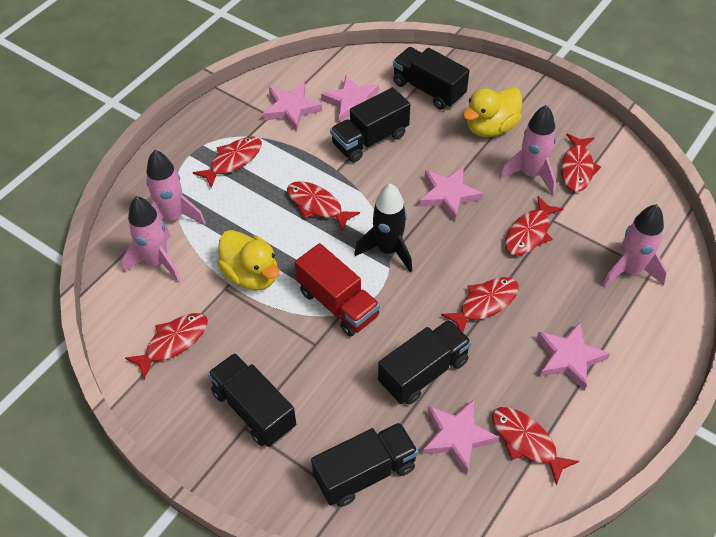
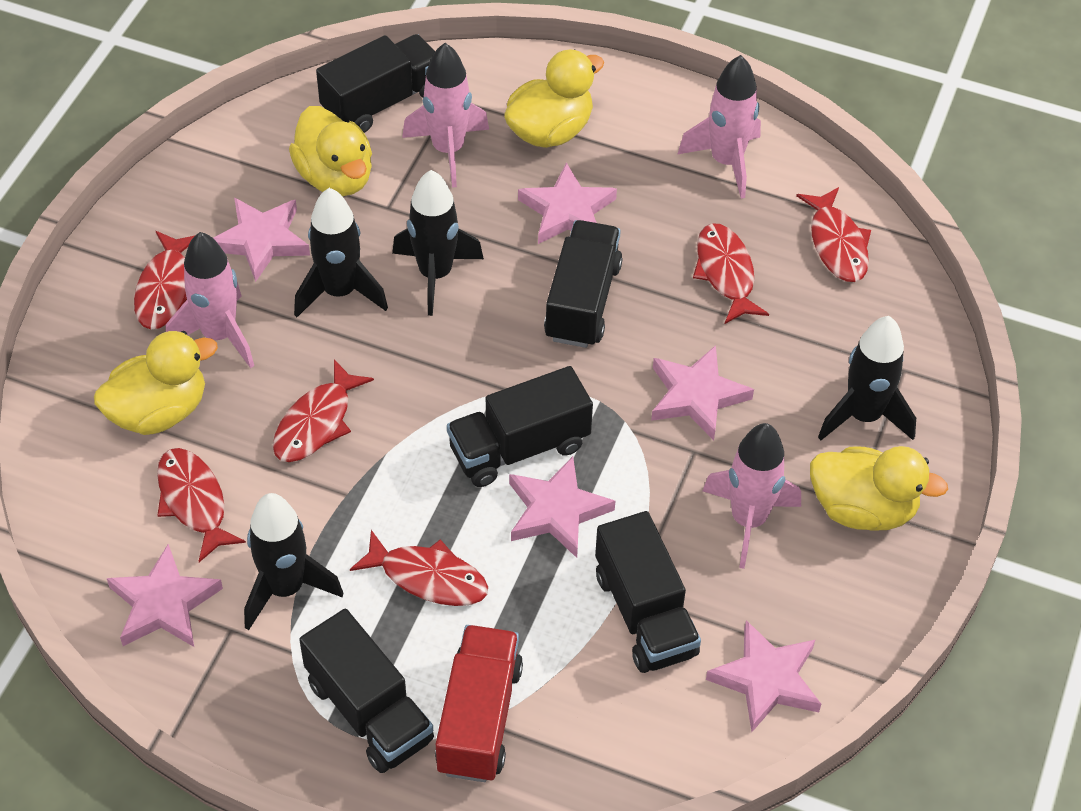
black rocket: [354,183,412,272] = 1 -> [244,493,343,630] [294,188,388,317] [392,170,484,316] [818,316,916,440] = 4
pink star: [263,82,322,131] [321,75,379,123] [419,166,483,221] [423,399,499,474] [537,322,610,391] = 5 -> [107,544,223,647] [213,197,310,282] [509,456,615,558] [518,162,617,244] [651,345,754,440] [706,620,821,732] = 6
red fish: [125,313,208,379] [193,137,262,188] [287,181,360,232] [441,277,519,332] [492,407,579,486] [505,196,563,256] [561,134,601,192] = 7 -> [134,231,194,329] [157,448,246,562] [273,359,374,462] [350,530,488,606] [693,223,769,324] [796,187,871,282] = 6
yellow duck: [217,230,280,291] [463,87,522,137] = 2 -> [94,331,218,435] [289,106,372,196] [504,49,604,148] [810,446,948,531] = 4

